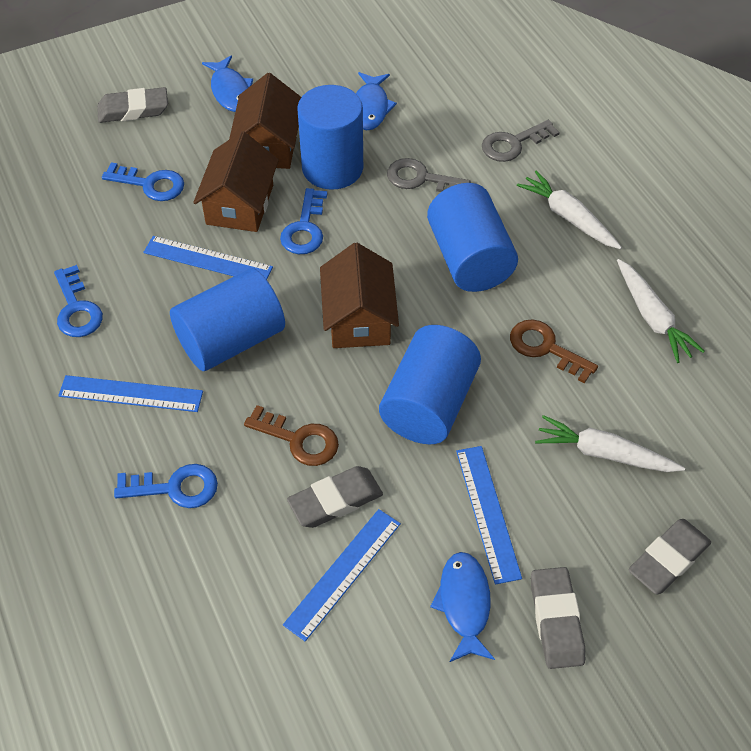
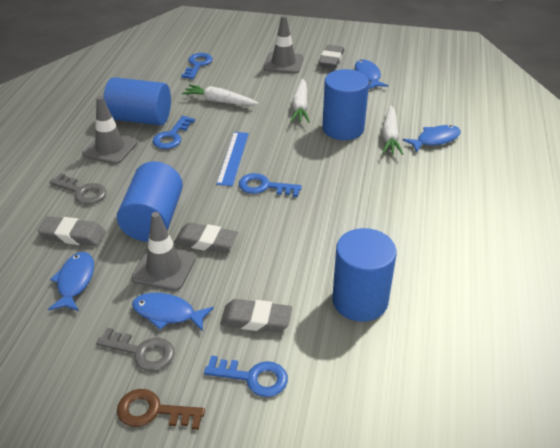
blue fish: [202,55,253,112] [356,72,397,130] [430,552,495,662] = 3 -> [48,252,94,311] [132,293,214,332] [355,59,388,89] [403,125,461,153] = 4
blue ruler: [58,375,203,412] [143,236,273,280] [283,509,401,641] [456,446,522,585] = 4 -> [216,132,249,186] = 1
brown house: [193,131,279,232] [229,73,301,169] [320,242,399,348] = 3 -> none = 0
brown key: [244,405,339,466] [510,319,598,384] = 2 -> [117,389,205,430] = 1
grey traffic cone: none = 0 -> [82,96,137,164] [132,212,196,291] [263,16,304,74] = 3

